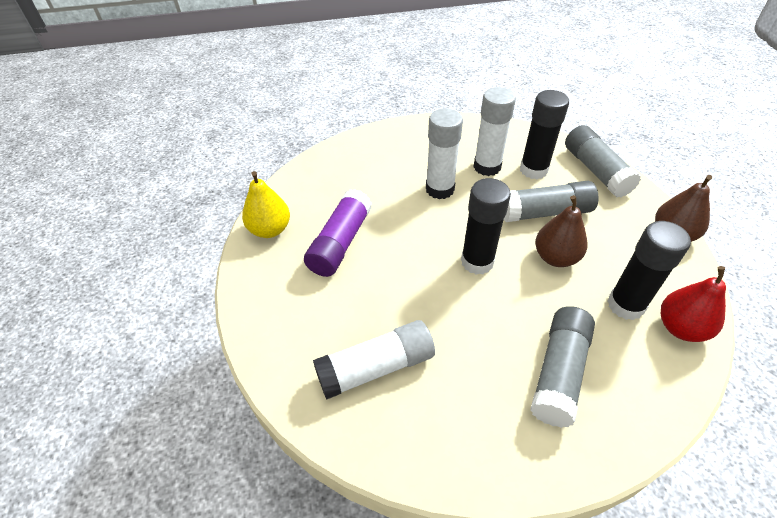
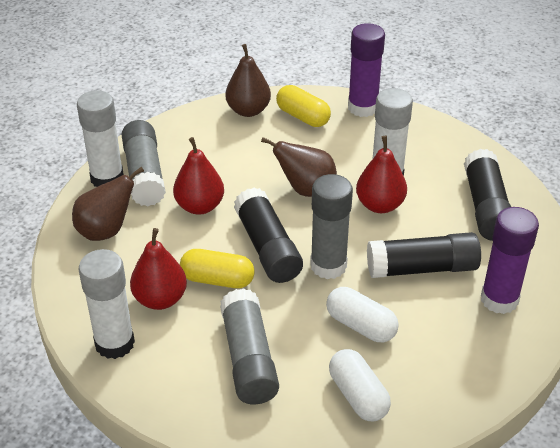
brown pear: [535,195,588,267] [655,175,712,242] = 2 -> [72,167,144,241] [225,44,271,117] [261,137,337,197] = 3
purple glue stick: [304,189,372,277] = 1 -> [348,23,385,117] [481,207,539,314] = 2
red pear: [661,266,726,342] = 1 -> [130,228,187,310] [173,137,224,215] [356,136,407,213] = 3
white capsule: none = 0 -> [326,287,399,342] [329,349,391,421] = 2
yellow capsule: none = 0 -> [180,249,255,288] [276,85,331,127] = 2
yellow pear: [242,171,290,238] = 1 -> none = 0

